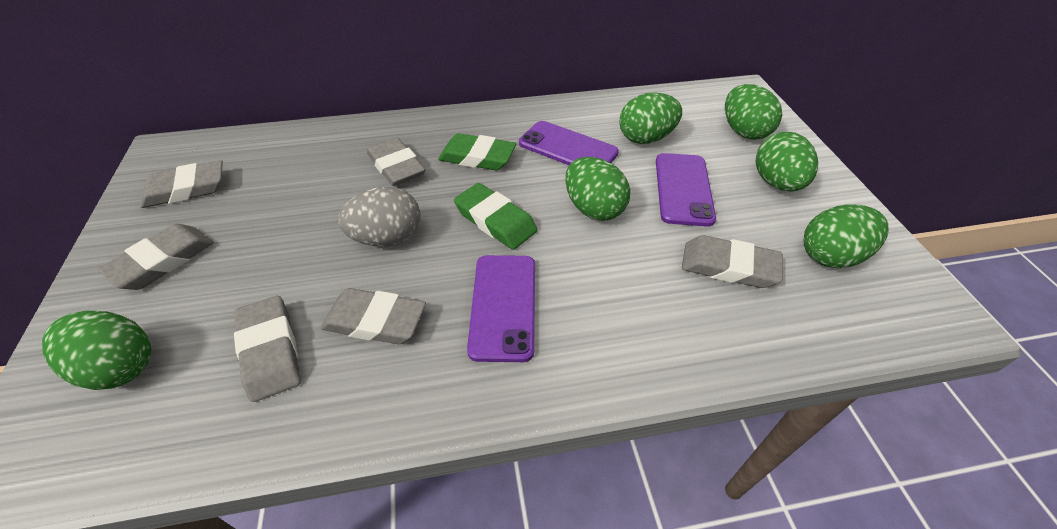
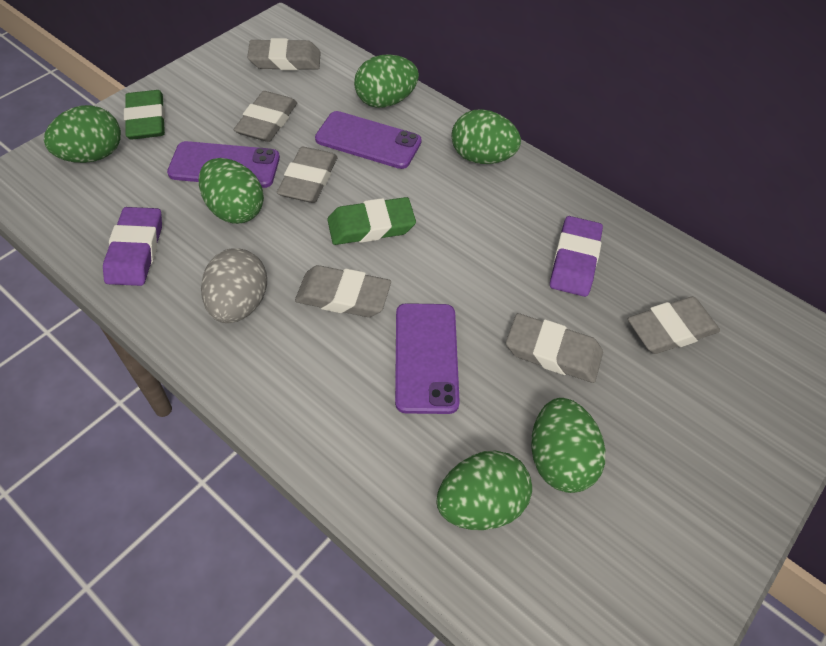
purple eraser: none = 0 -> [103,207,162,286] [550,216,603,297] = 2

